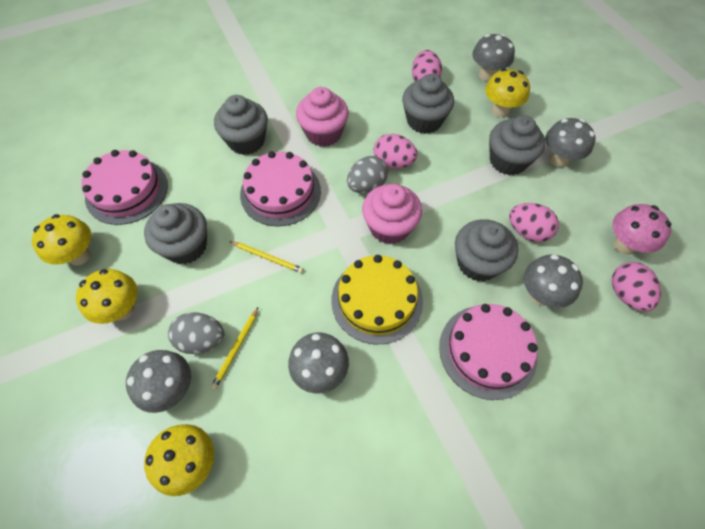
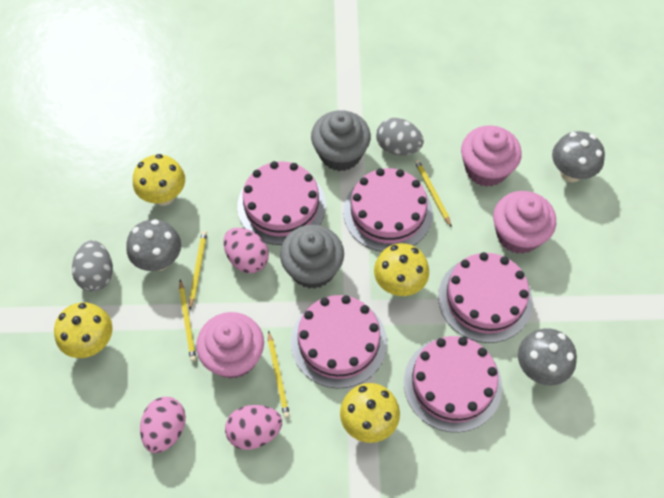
grey cupcake: [144,203,207,264] [214,95,268,155] [402,74,454,134] [455,219,518,281] [489,115,545,175] = 5 -> [280,225,344,289] [311,110,371,171] = 2
grey mushroom: [126,350,191,413] [288,332,349,394] [472,34,515,81] [524,254,583,308] [545,118,596,167] = 5 -> [126,219,181,271] [518,328,577,385] [552,131,605,182] = 3
pink cake: [81,150,168,225] [240,151,321,226] [439,304,538,400] = 3 -> [237,161,326,245] [291,295,387,388] [344,168,433,252] [404,336,503,432] [438,252,533,343] = 5
pink cupcake: [296,87,349,147] [362,184,422,244] = 2 -> [196,312,264,379] [461,125,522,187] [493,191,556,254] = 3
pink egg: [374,134,418,169] [412,50,442,82] [509,203,559,242] [612,262,661,311] = 4 -> [140,397,186,453] [223,228,269,273] [225,405,282,450] = 3
pink mushroom: [613,204,671,255] = 1 -> none = 0
yellow cake: [331,255,423,344] = 1 -> none = 0
yellow pencil: [211,308,258,390] [230,241,303,273] = 2 -> [179,280,196,362] [189,231,207,309] [268,331,290,418] [414,159,452,227] = 4

